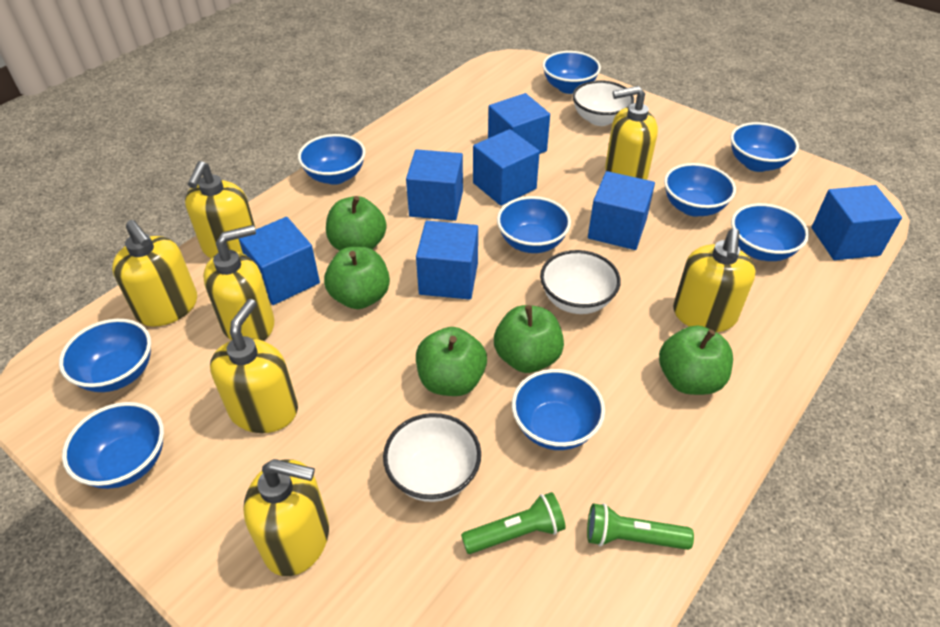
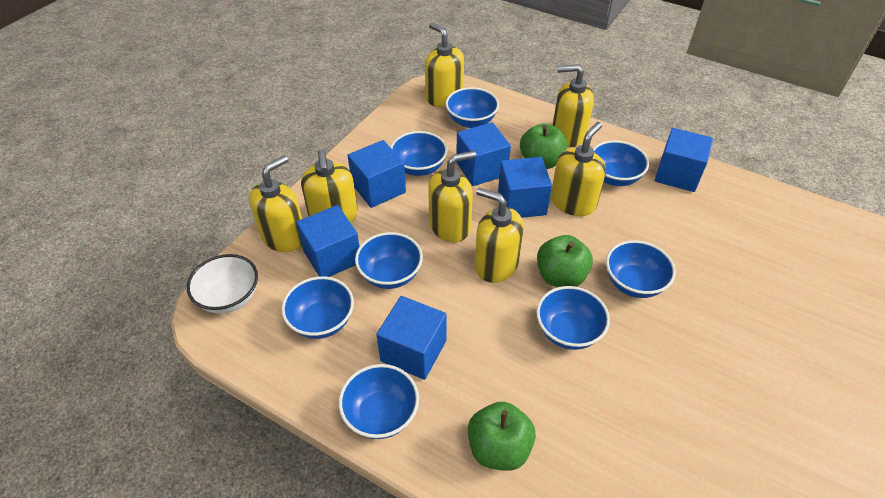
blue bowl: [59,319,151,392] [62,402,164,489] [298,134,366,185] [497,196,571,253] [512,369,605,450] [542,51,601,94] [664,163,736,217] [731,122,799,172] [731,203,809,261] = 9 -> [281,276,354,339] [339,364,419,439] [355,232,423,289] [391,131,448,176] [445,87,499,128] [536,286,610,350] [593,140,649,186] [606,240,676,298] = 8
blue cube: [239,217,320,305] [406,149,463,221] [416,221,478,300] [473,129,540,206] [488,93,550,154] [588,171,655,250] [811,185,902,260] = 7 -> [296,205,360,277] [347,140,406,208] [376,296,447,380] [456,122,511,186] [498,157,552,218] [655,128,713,192] = 6
green apple: [324,247,390,309] [326,196,387,251] [416,327,487,396] [494,305,564,373] [659,325,733,395] = 5 -> [468,402,536,471] [520,123,567,169] [537,235,593,287] = 3
green flashlight: [461,492,566,554] [587,503,694,550] = 2 -> none = 0
white bowl: [383,413,481,502] [540,250,621,314] [572,80,634,126] = 3 -> [187,254,258,314] = 1

